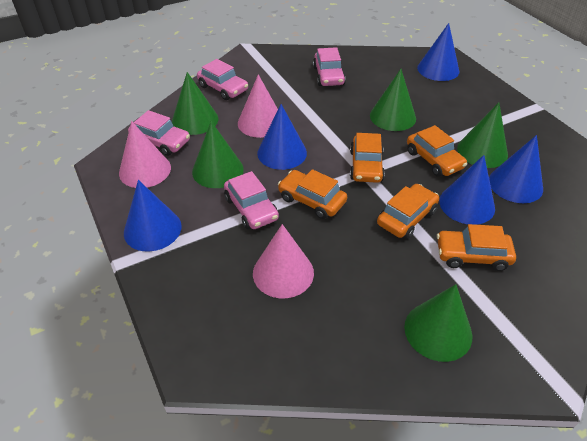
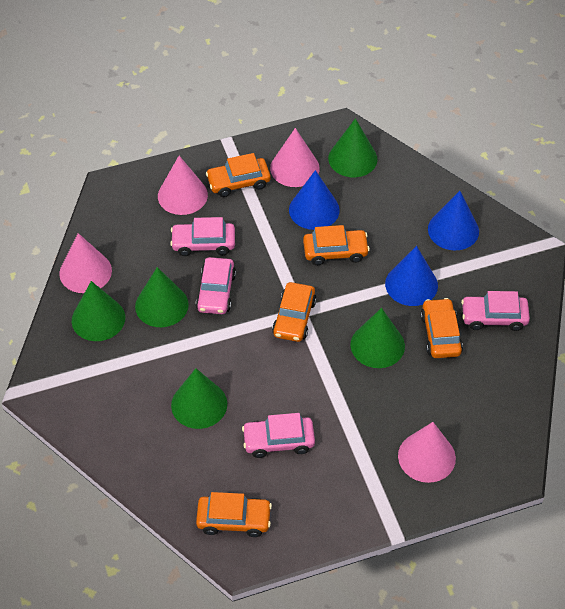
blue cone: [124,180,182,252] [257,104,307,170] [417,23,459,81] [439,155,495,225] [489,135,543,203] = 5 -> [289,170,340,230] [385,246,438,306] [428,191,479,250] = 3
pink cone: [119,121,171,188] [238,74,278,138] [253,224,314,298] = 3 -> [59,233,112,293] [158,156,208,215] [270,128,320,187] [398,422,456,483] = 4

